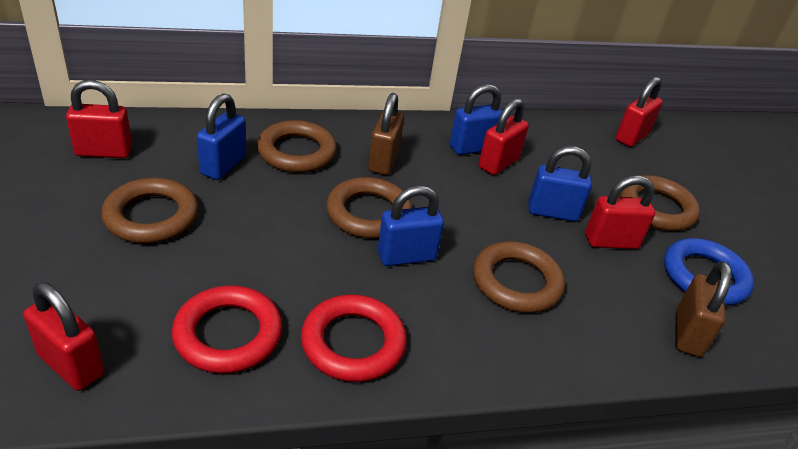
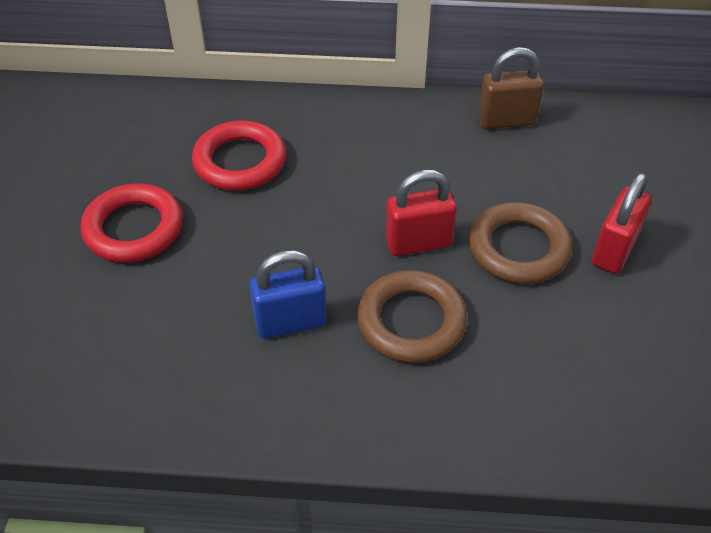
blue padlock: [197,93,246,180] [378,186,444,266] [450,84,502,155] [528,146,592,222] = 4 -> [249,250,326,338] = 1
blue ring: [664,238,754,305] = 1 -> none = 0
brown padlock: [368,93,404,175] [676,261,732,357] = 2 -> [478,47,544,129] = 1
brown ring: [101,178,198,243] [257,120,337,173] [326,177,412,239] [473,241,565,313] [620,175,700,231] = 5 -> [357,270,467,363] [469,202,572,284] = 2
red padlock: [23,282,105,391] [66,80,132,158] [479,98,529,175] [585,176,655,249] [616,77,663,147] = 5 -> [386,170,457,256] [592,173,652,274] = 2

